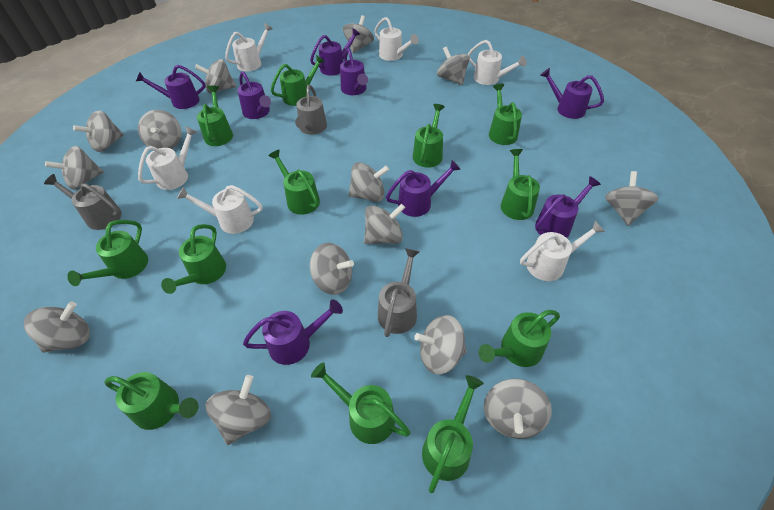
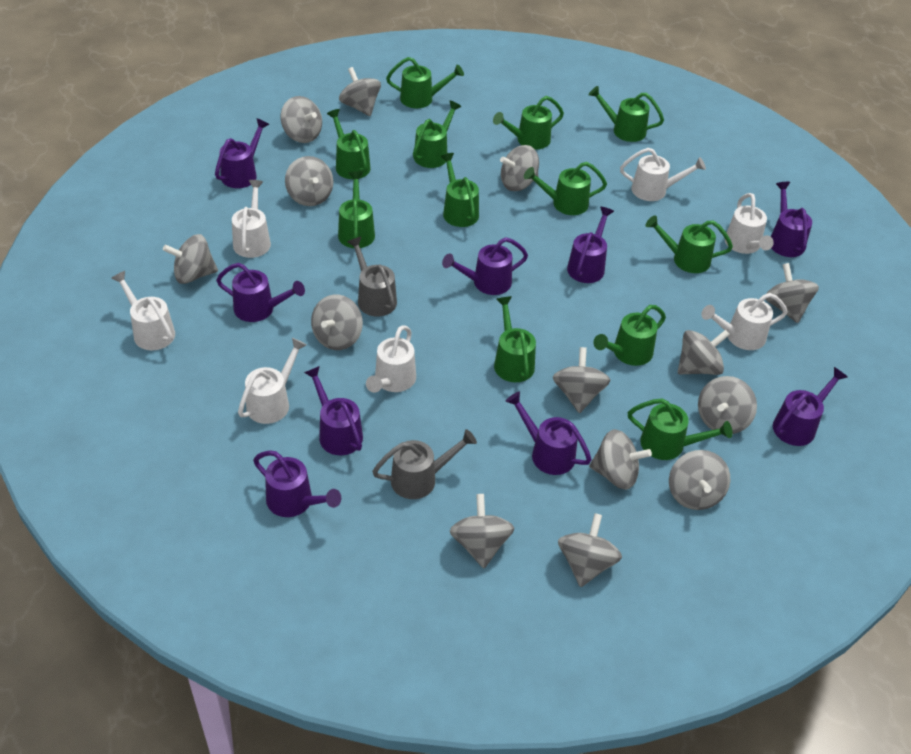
grey watering can: [44,174,122,230] [295,85,327,135] [378,248,419,337] = 3 -> [347,237,397,317] [372,429,477,499] = 2
purple watering can: [136,65,205,109] [237,71,271,119] [243,299,343,365] [310,28,360,76] [340,48,368,95] [386,160,461,217] [535,176,601,238] [540,68,604,119] = 8 -> [215,118,269,188] [216,263,305,322] [253,451,341,517] [304,366,363,455] [442,237,528,295] [506,392,592,475] [567,207,614,283] [771,182,812,257] [773,367,847,446] = 9
white watering can: [138,126,197,190] [177,185,263,234] [225,23,273,72] [374,17,419,61] [467,40,527,85] [520,221,605,281] = 6 -> [111,271,175,351] [232,180,271,258] [238,338,307,424] [366,325,416,393] [620,148,706,201] [701,293,787,350] [725,193,774,254] = 7

